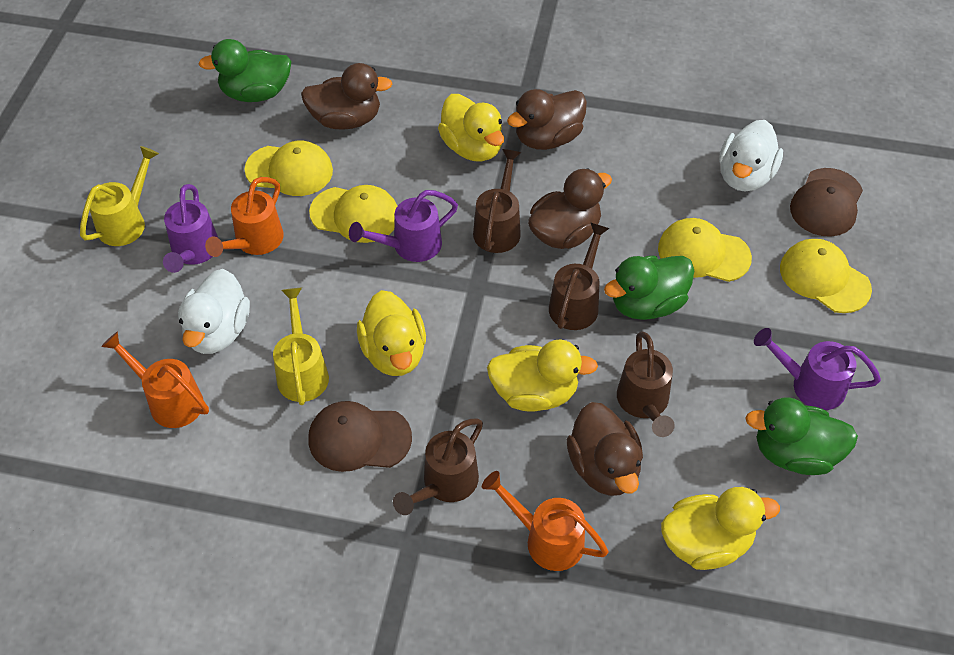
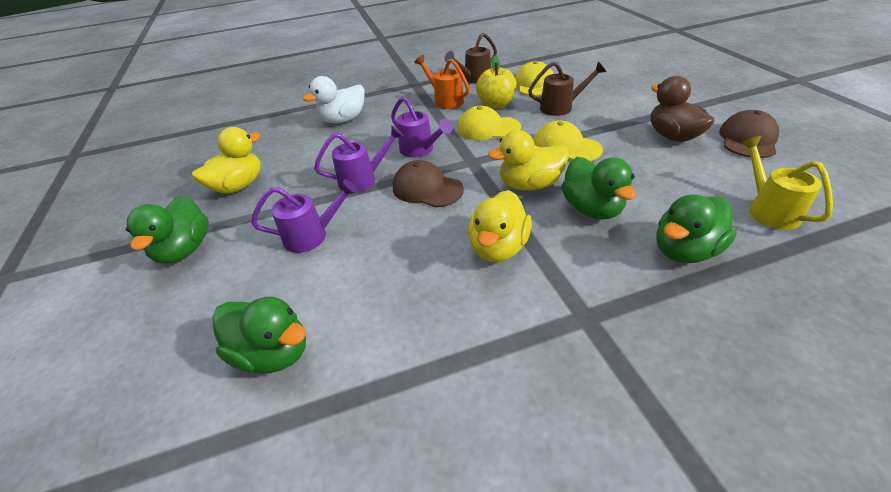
brown duck: [301,63,393,130] [507,89,587,150] [528,169,612,249] [567,402,643,496] = 4 -> [650,76,714,142] = 1
brown watering can: [393,418,483,515] [473,149,521,253] [549,222,610,330] [617,331,675,437] = 4 -> [444,33,497,84] [528,62,606,116] = 2
green duck: [198,39,292,102] [604,256,694,320] [745,397,858,475] = 3 -> [126,195,209,264] [212,296,306,373] [561,157,636,220] [656,194,737,263] = 4
orange watering can: [101,331,209,428] [205,177,284,257] [482,471,609,571] = 3 -> [414,55,470,109] = 1
white duck: [178,269,250,354] [719,120,783,191] = 2 -> [302,76,365,123] = 1
yellow apple: none = 0 -> [476,56,517,109] = 1
yellow cap: [244,140,333,196] [309,185,397,243] [658,218,752,282] [780,239,872,313] = 4 -> [457,106,521,140] [515,61,553,96] [534,120,603,161] = 3
yellow duck: [357,290,426,376] [438,94,504,162] [487,340,598,412] [661,487,780,570] = 4 -> [192,127,261,194] [468,190,532,262] [488,130,569,190] = 3
yellow watering can: [80,146,159,246] [273,288,329,405] = 2 -> [741,136,833,230] = 1

